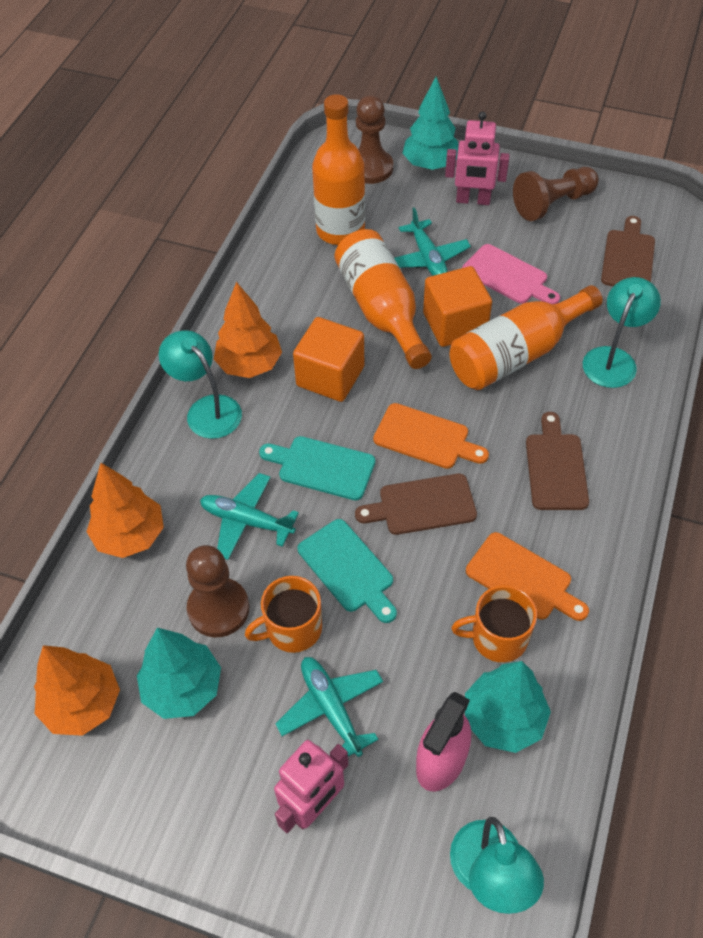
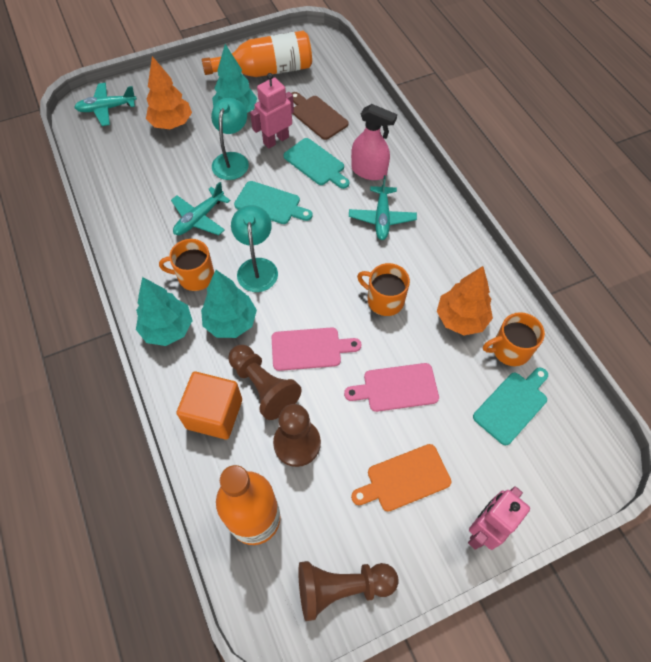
brown cutting board: [355,474,477,535] [526,412,589,510] [601,216,655,286] = 3 -> [291,92,349,140] = 1
orange bottle: [312,94,365,245] [335,229,432,369] [450,285,603,390] = 3 -> [202,30,312,77] [216,465,280,545] = 2
orange cube: [293,317,364,402] [423,266,492,347] = 2 -> [176,372,242,439] = 1
orange cutting board: [373,403,489,469] [466,532,589,621] = 2 -> [351,444,452,512] = 1
orange mug: [245,576,322,653] [451,585,537,663] = 2 -> [159,239,214,291] [357,263,410,316] [483,312,545,366] = 3
orange tree: [34,645,120,736] [86,463,164,558] [214,282,282,378] = 3 -> [146,56,192,129] [437,266,493,335] = 2
pink cutting board: [462,244,560,304] = 1 -> [272,327,361,371] [344,363,439,412] = 2
turquoise cutting board: [259,436,375,500] [298,519,397,623] = 2 -> [234,181,313,224] [284,138,349,189] [473,367,548,445] = 3
turquoise lamp: [159,330,242,439] [450,817,544,914] [583,277,661,388] = 3 -> [211,98,249,180] [231,205,278,292] = 2

